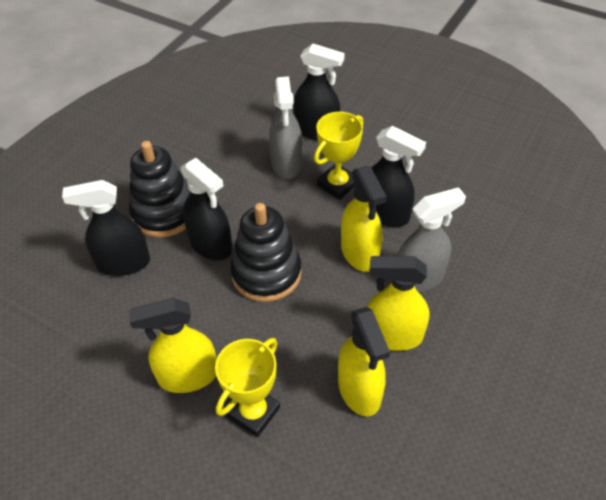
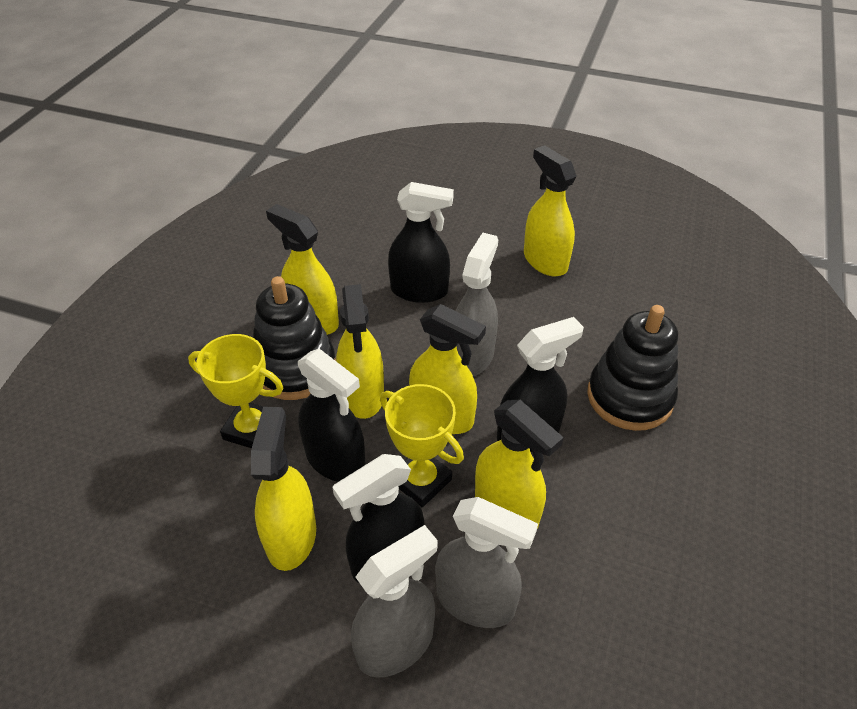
grey spray bottle: [269,77,303,179] [397,187,466,292] = 2 -> [351,525,438,678] [435,497,538,628] [456,233,498,376] = 3
yellow spray bottle: [129,298,217,393] [338,307,390,416] [341,166,387,272] [367,256,430,351] = 4 -> [251,407,316,571] [266,204,339,335] [336,284,384,419] [409,304,486,434] [475,400,564,529] [524,145,576,276] = 6

